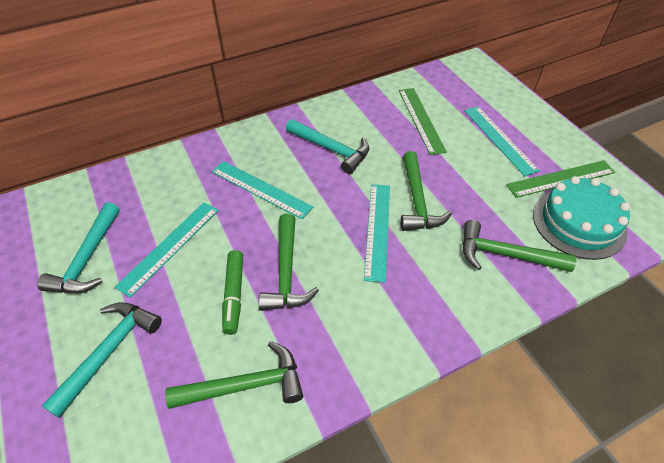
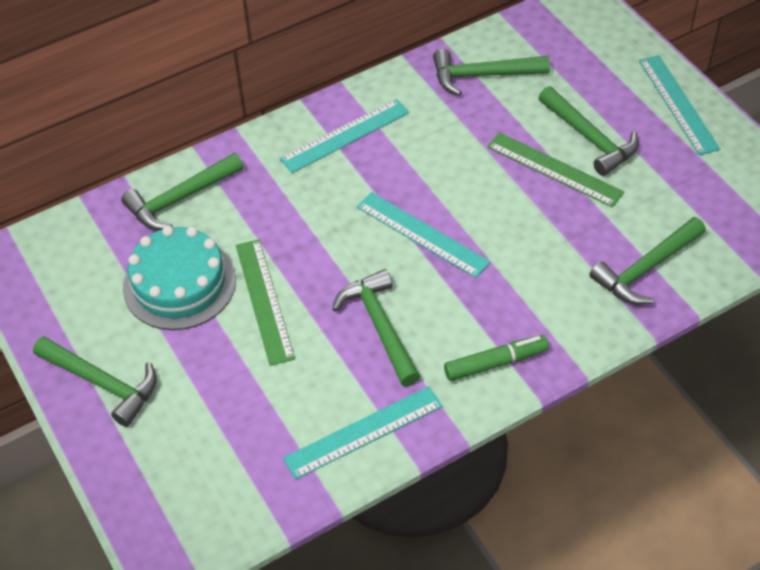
green hammer: [165,341,303,409] [258,214,319,311] [401,151,452,231] [462,220,576,272] = 4 -> [33,336,157,427] [121,153,244,230] [332,269,421,387] [433,49,550,96] [538,86,639,176] [589,217,706,305] = 6
turquoise hammer: [37,202,120,293] [42,302,162,418] [286,119,369,174] = 3 -> none = 0

